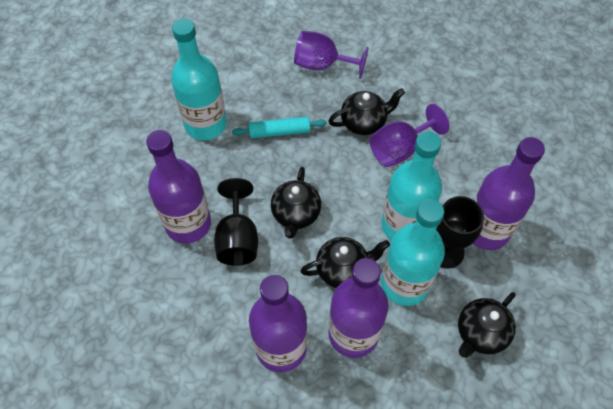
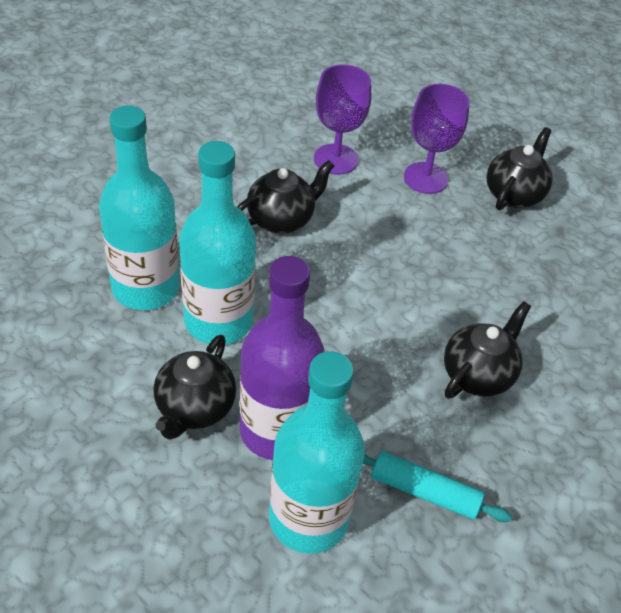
black goblet: [214,178,258,266] [436,196,484,269] = 2 -> none = 0
purple bottle: [146,130,211,244] [249,275,307,372] [328,258,389,358] [473,137,545,250] = 4 -> [239,256,325,460] = 1

